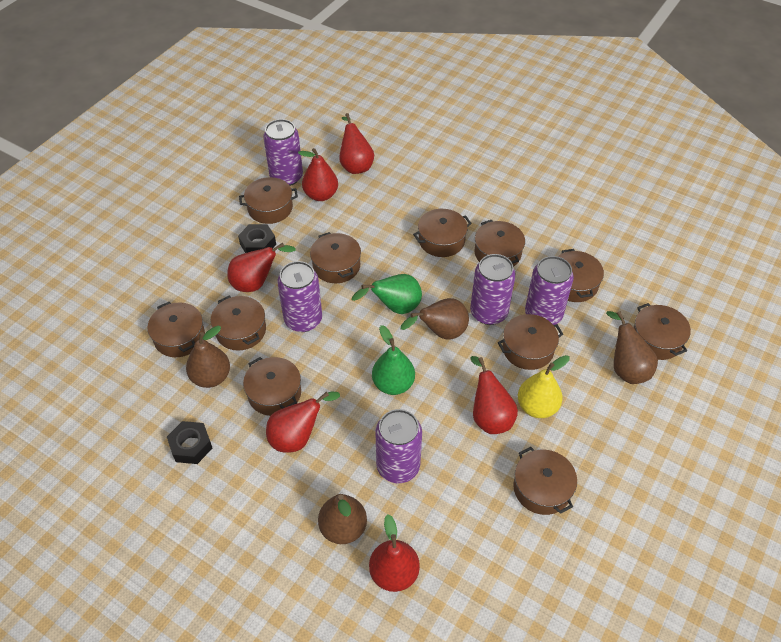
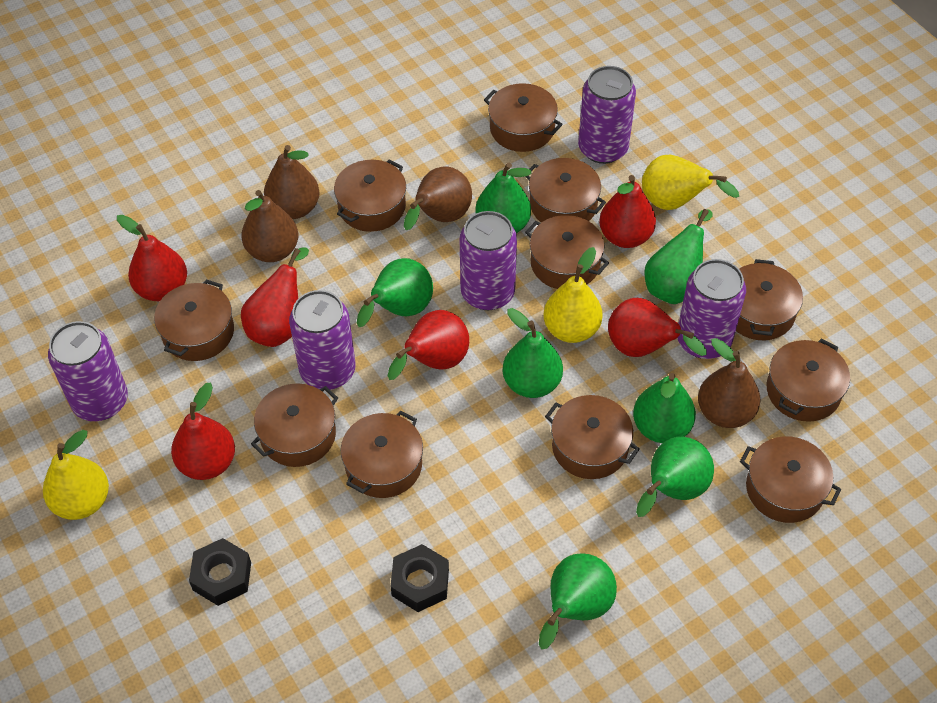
green pear: [352,274,422,314] [372,325,415,395] = 2 -> [357,258,433,327] [476,162,532,233] [503,308,563,398] [539,554,617,650] [633,373,696,443] [636,437,714,517] [644,209,713,304] = 7
yellow pear: [518,355,570,418] = 1 -> [43,430,109,520] [543,247,603,343] [642,155,739,210] = 3

